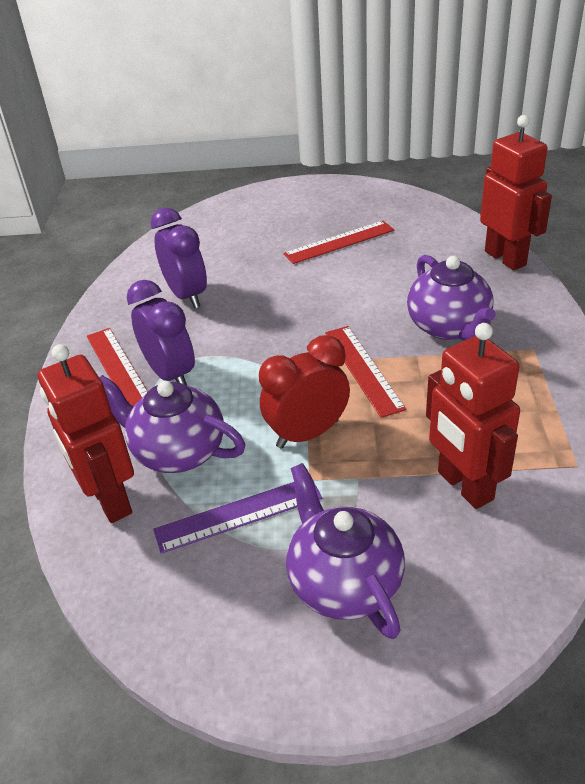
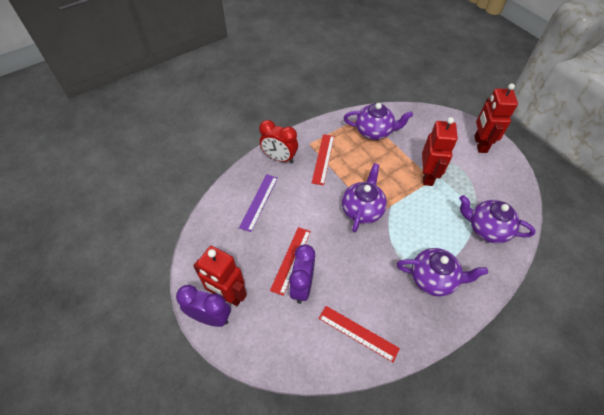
purple teapot: [100,375,245,473] [286,463,405,639] [407,255,496,341] = 3 -> [342,163,387,233] [344,103,413,140] [397,248,488,297] [459,195,536,243] = 4

